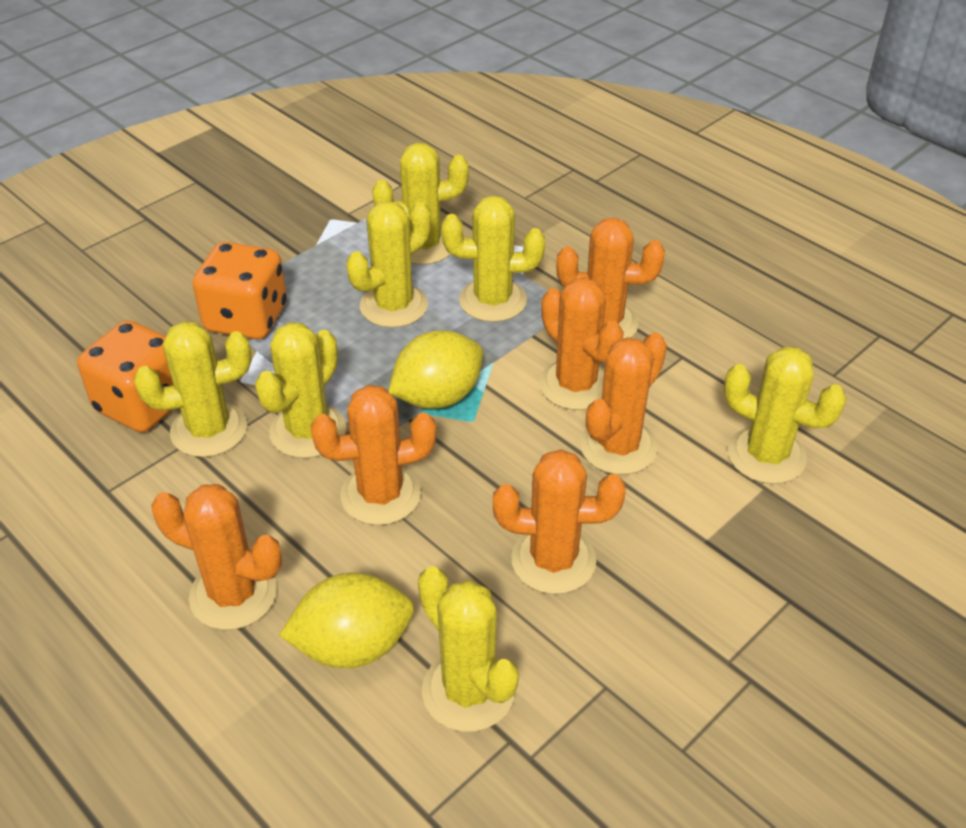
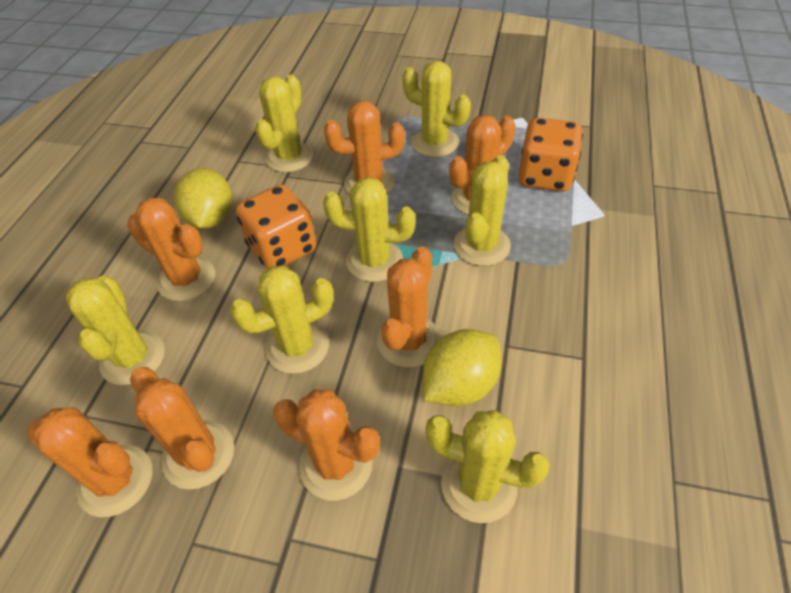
orange cactus: [151,484,282,630] [310,385,436,525] [493,449,626,594] [540,277,624,410] [556,218,665,339] [580,333,667,475] = 6 -> [27,408,152,517] [127,198,215,301] [130,367,234,489] [273,389,380,501] [324,101,405,194] [377,246,441,367] [449,115,516,215] = 7

